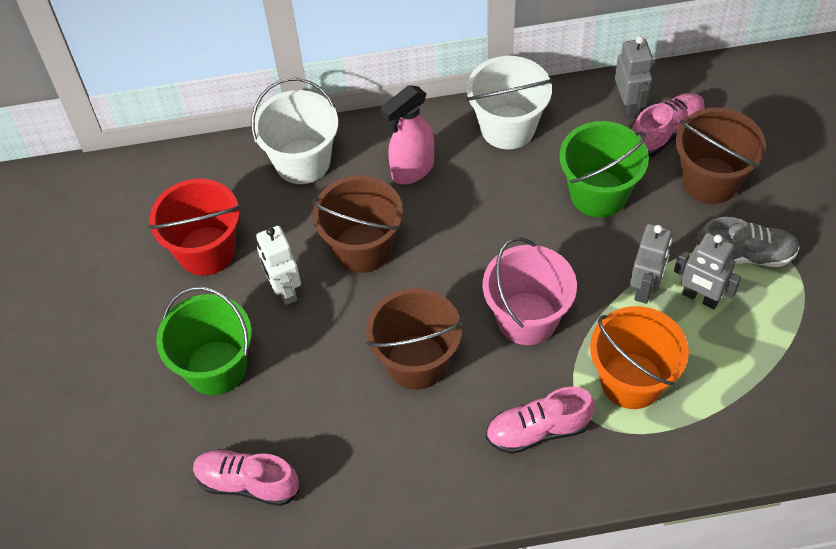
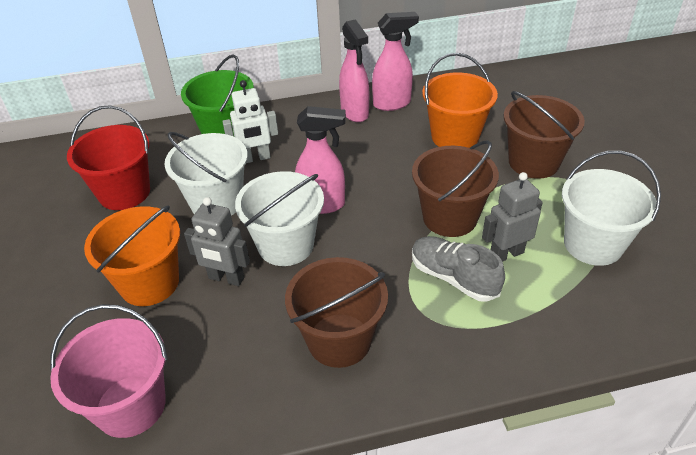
green bucket: [156,286,252,395] [559,121,649,218] = 2 -> [181,55,254,135] = 1
grey robot: [615,36,653,119] [630,224,672,304] [674,233,741,309] = 3 -> [184,197,250,286] [482,172,543,262] = 2
orange bucket: [590,306,689,409] = 1 -> [84,205,180,306] [422,53,498,148] = 2
pink shoe: [193,449,300,506] [486,387,595,454] [632,93,706,157] = 3 -> none = 0
pink spray bottle: [380,85,434,184] = 1 -> [295,106,346,214] [339,19,369,122] [372,12,419,111] = 3
white bucket: [251,78,338,184] [467,56,553,149] = 2 -> [165,132,248,216] [235,171,324,266] [562,151,661,266] = 3

